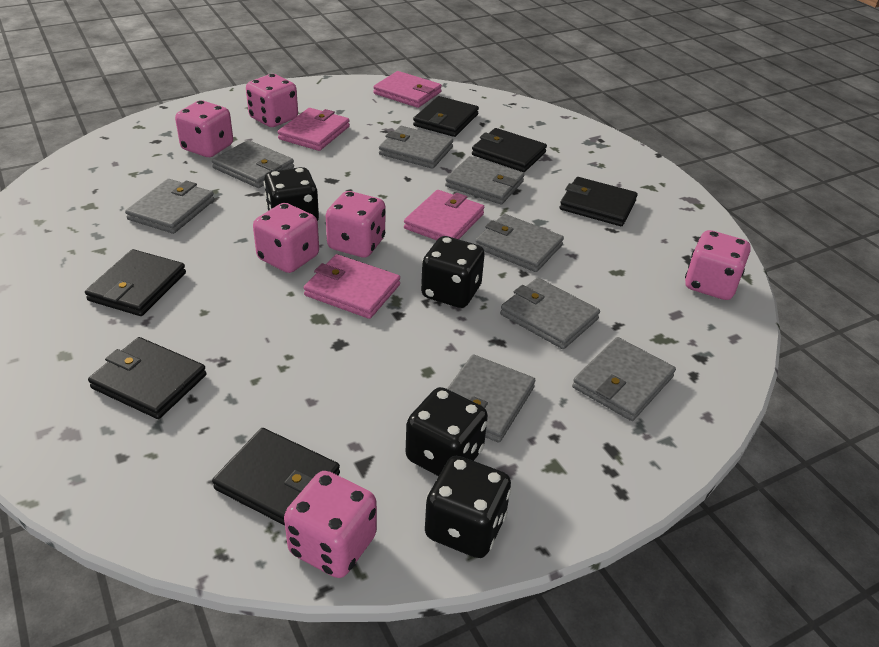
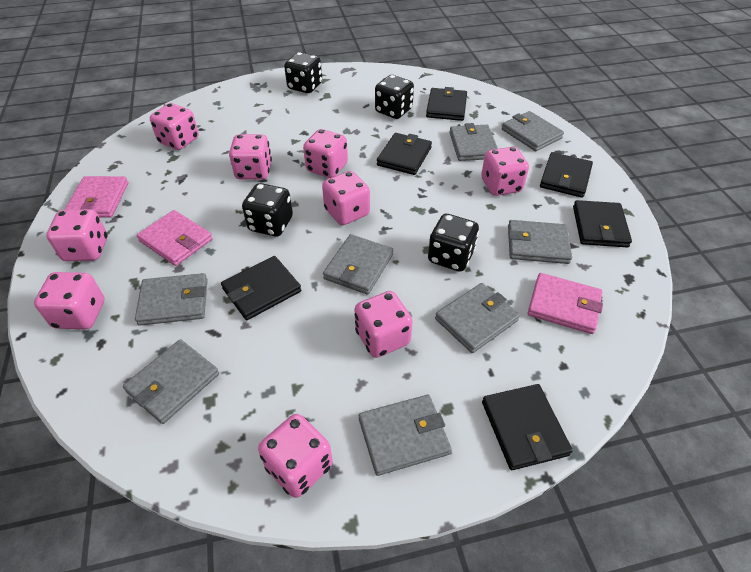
pink dice: [175,100,233,157] [246,74,298,127] [253,203,319,273] [284,471,377,578] [326,191,386,257] [685,230,751,300] = 6 -> [34,272,104,329] [46,209,107,261] [150,103,199,150] [229,134,272,180] [258,414,333,498] [303,129,348,178] [322,171,370,225] [354,291,413,358] [481,147,529,196] = 9
pink wallet: [278,108,350,151] [304,254,400,319] [373,71,442,108] [404,190,484,240] = 4 -> [64,176,128,218] [137,210,213,266] [528,273,603,334] = 3

